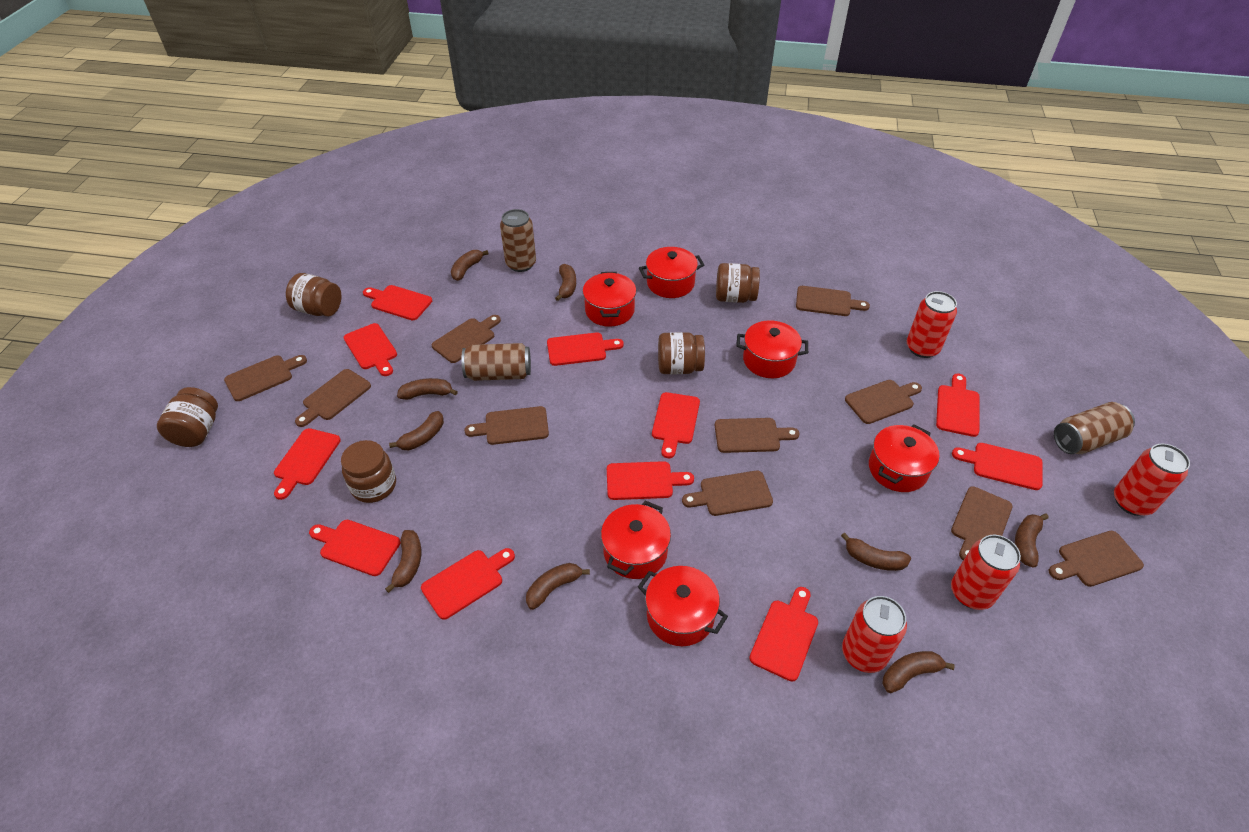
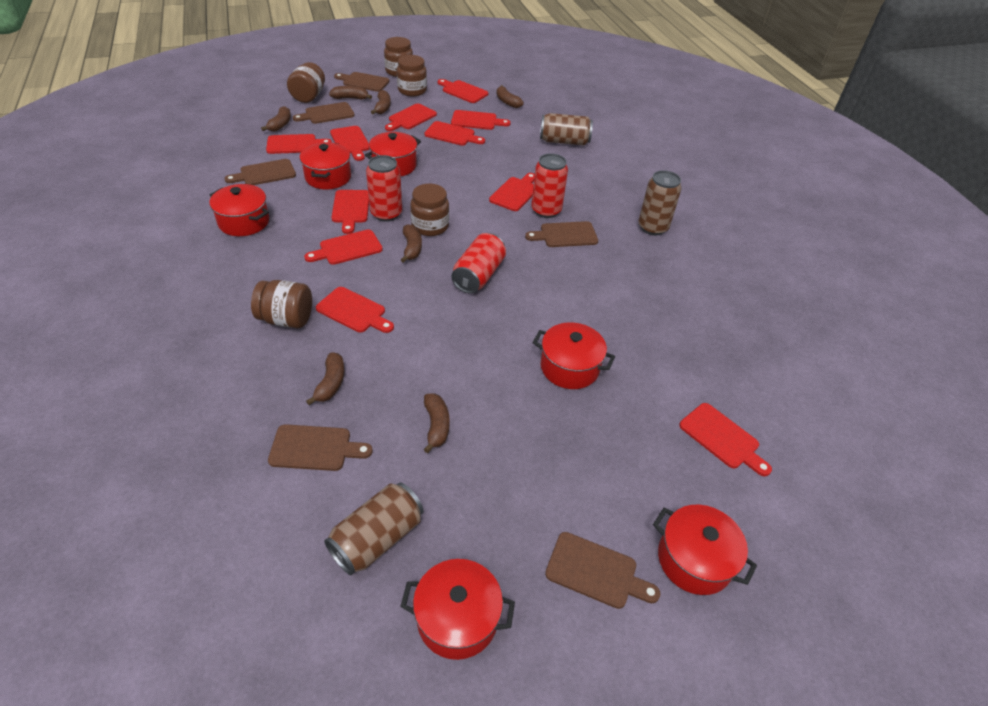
brown banana: [385,530,421,593] [389,411,444,450] [397,378,458,400] [451,250,489,281] [526,563,590,610] [555,264,576,301] [841,533,911,571] [882,651,955,693] [1015,514,1049,568] = 9 -> [261,106,291,132] [306,352,344,405] [329,86,372,100] [371,90,391,114] [401,224,422,263] [424,393,450,453] [496,85,524,108] = 7
brown cutting board: [224,355,307,401] [295,369,371,427] [432,315,501,363] [464,406,549,445] [682,471,773,516] [715,418,799,453] [796,286,870,316] [845,380,922,424] [951,486,1013,560] [1049,531,1144,587] = 10 -> [225,159,296,185] [268,424,373,471] [293,102,355,124] [334,72,390,92] [525,221,598,247] [545,532,660,609] = 6
red can: [842,596,907,673] [907,291,957,358] [951,535,1021,610] [1114,444,1190,516] = 4 -> [366,155,402,222] [451,233,506,294] [531,153,568,218] = 3

